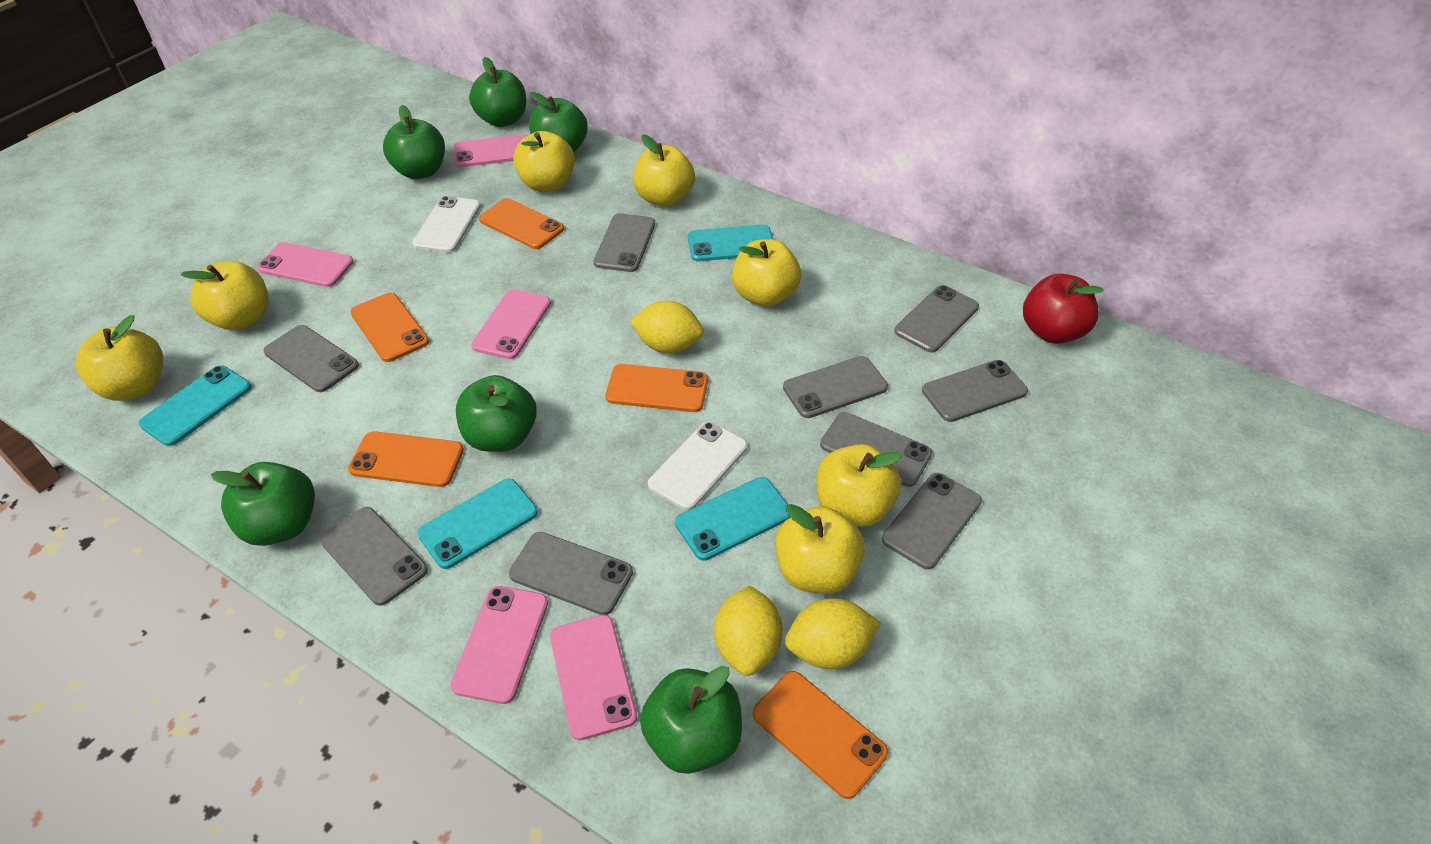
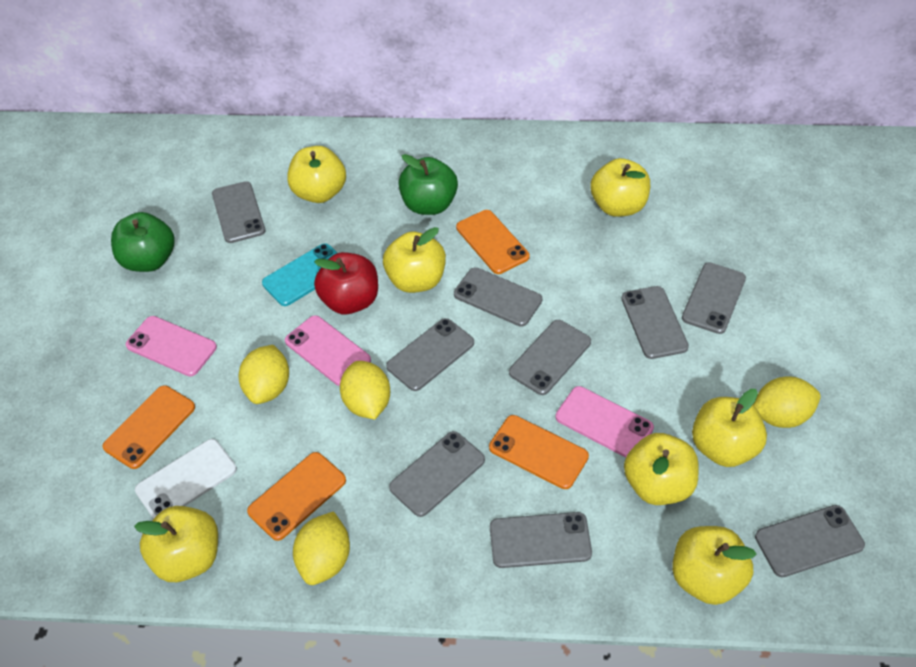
green apple: [211,462,315,546] [383,105,445,179] [456,375,537,452] [469,57,526,127] [529,92,588,152] [640,666,742,774] = 6 -> [111,212,175,272] [399,154,458,215] = 2
orange phone: [348,431,464,487] [350,293,429,362] [479,198,564,249] [606,364,708,412] [752,671,888,799] = 5 -> [103,385,195,469] [247,452,346,541] [456,210,530,274] [489,415,589,489] = 4
pink phone: [257,242,354,287] [450,586,548,704] [453,134,527,167] [471,289,551,359] [550,615,637,740] = 5 -> [126,316,217,376] [285,315,371,386] [555,386,654,458] = 3
turquoise phone: [139,366,251,446] [417,478,538,569] [675,477,790,561] [688,224,773,261] = 4 -> [262,243,337,306] = 1
white phone: [412,196,481,253] [648,421,747,511] = 2 -> [135,439,237,519] = 1
yellow lemon: [630,301,704,353] [714,585,783,676] [785,598,881,669] = 3 -> [239,345,289,404] [293,511,350,585] [340,361,390,419] [753,376,821,428] = 4

